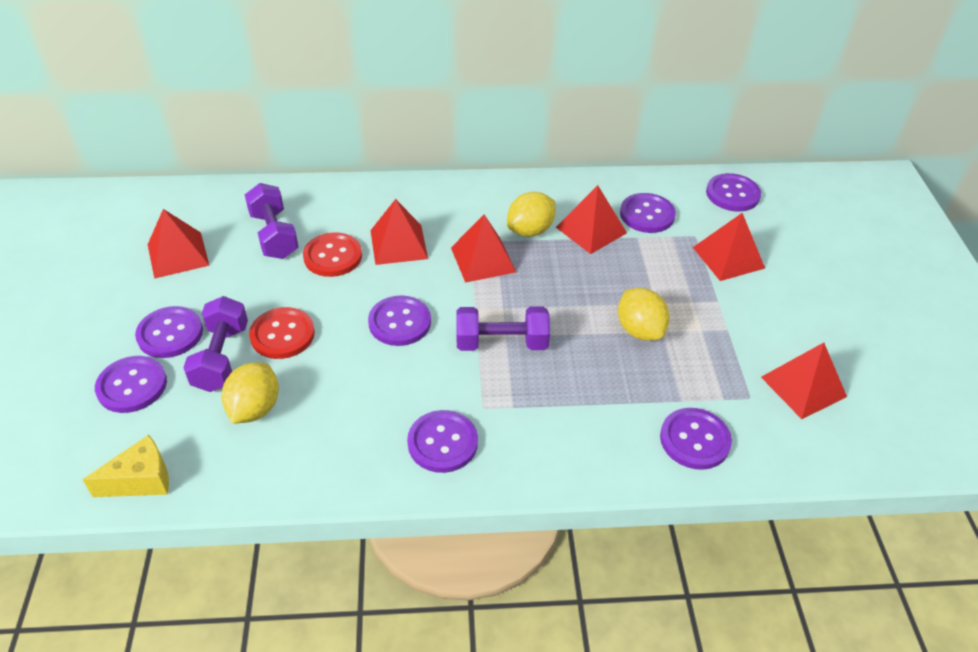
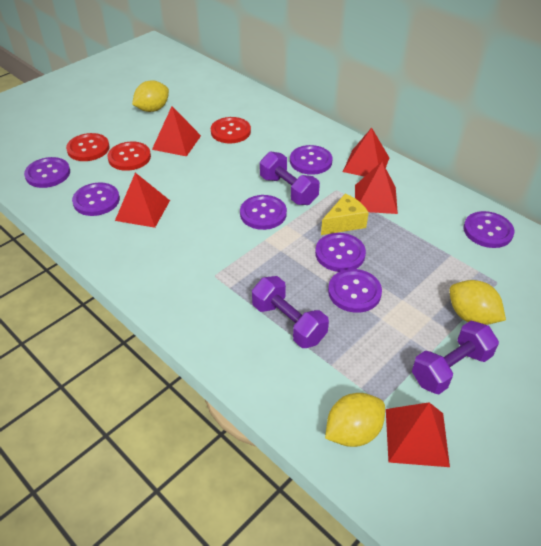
red button: [249,307,315,359] [303,232,362,277] = 2 -> [66,133,109,161] [107,142,151,171] [211,117,251,144] = 3
red pyramid: [148,209,210,279] [370,199,428,265] [451,214,516,283] [556,185,627,254] [693,213,765,281] [761,343,847,419] = 6 -> [115,173,170,228] [152,106,201,156] [343,128,389,177] [355,162,398,214] [386,402,450,467] = 5

